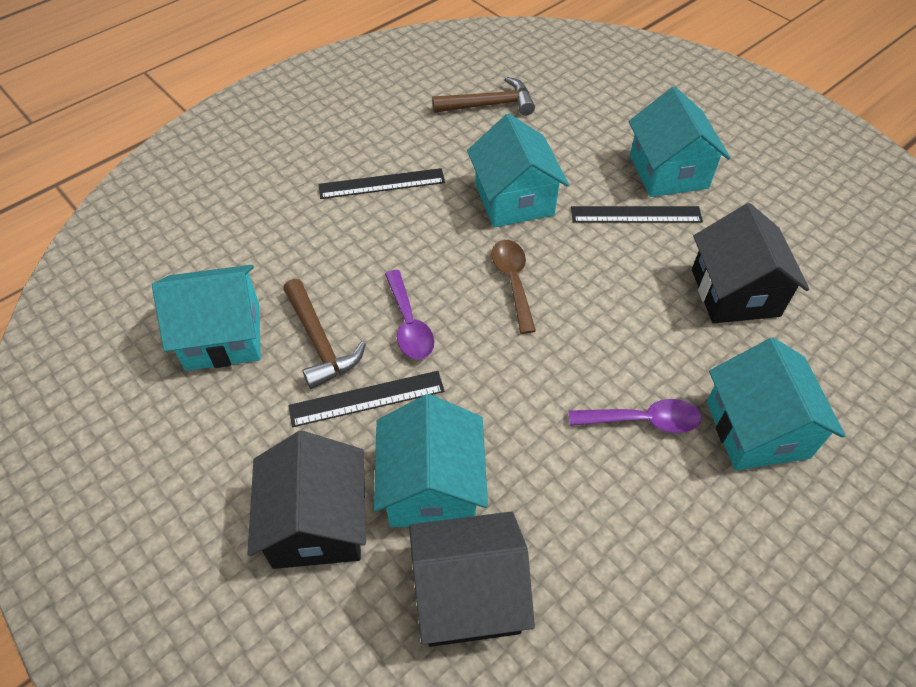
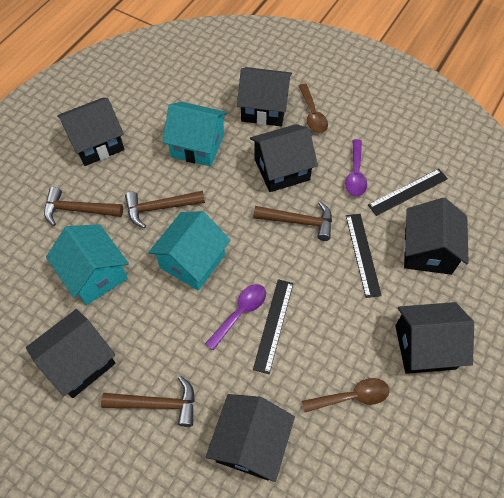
black house: [248,431,366,569] [409,512,535,647] [692,203,809,323] = 3 -> [26,309,115,398] [57,98,124,166] [206,394,295,482] [237,67,292,126] [250,124,318,192] [395,302,474,374] [404,197,469,275] = 7
brown hammer: [283,279,366,389] [432,77,535,116] = 2 -> [44,187,123,226] [101,376,195,427] [125,190,205,228] [253,201,332,241] = 4
brown spoon: [491,240,536,334] = 1 -> [299,84,328,133] [302,378,390,413] = 2
turquoise house: [152,265,261,371] [374,394,488,527] [467,114,569,228] [628,87,730,197] [707,338,846,471] = 5 -> [46,224,129,305] [148,211,231,291] [162,102,227,167] = 3

